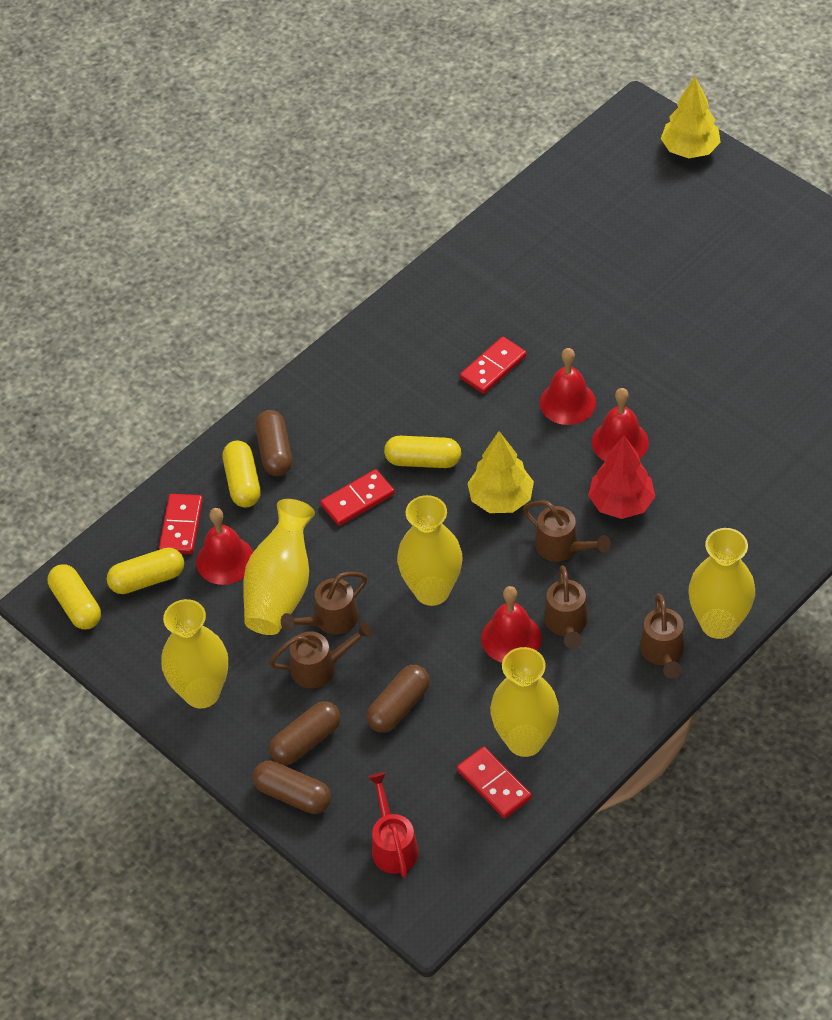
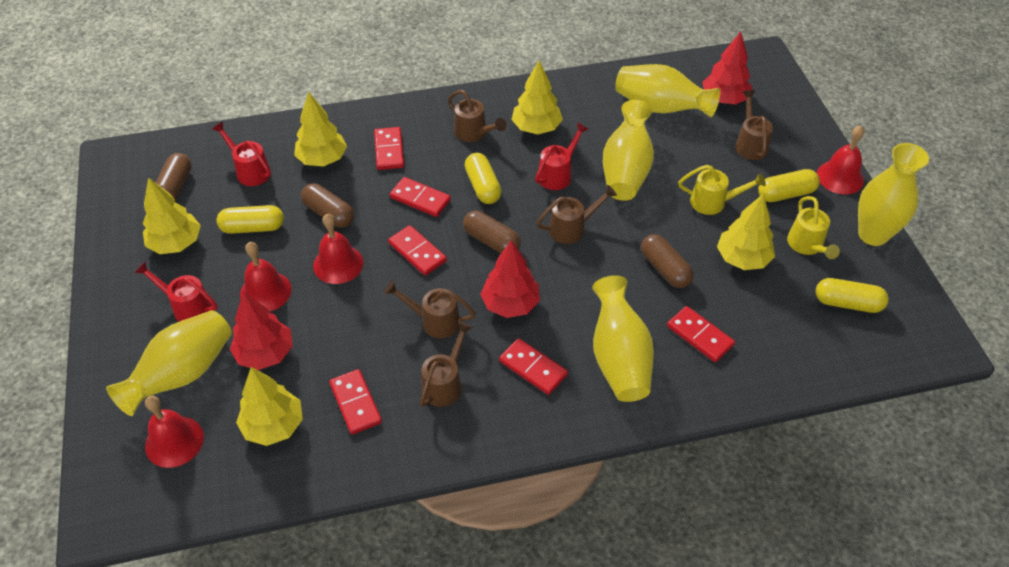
red domino: [159,494,203,554] [321,469,395,526] [457,747,532,818] [460,336,526,394] = 4 -> [329,369,382,435] [374,127,404,170] [388,225,447,276] [390,177,451,217] [499,338,568,395] [667,306,735,362] = 6
red tree: [588,435,655,519] = 1 -> [230,292,293,370] [480,240,540,318] [702,32,753,104] = 3
red watering can: [368,772,419,878] = 1 -> [135,262,218,322] [212,122,271,186] [535,123,588,190] = 3
yellow tree: [467,431,534,513] [661,77,721,158] = 2 -> [143,178,201,254] [236,367,303,446] [294,91,347,166] [511,61,563,134] [717,193,775,270] = 5
yellow watering can: none = 0 -> [678,165,766,215] [787,196,840,259] = 2

